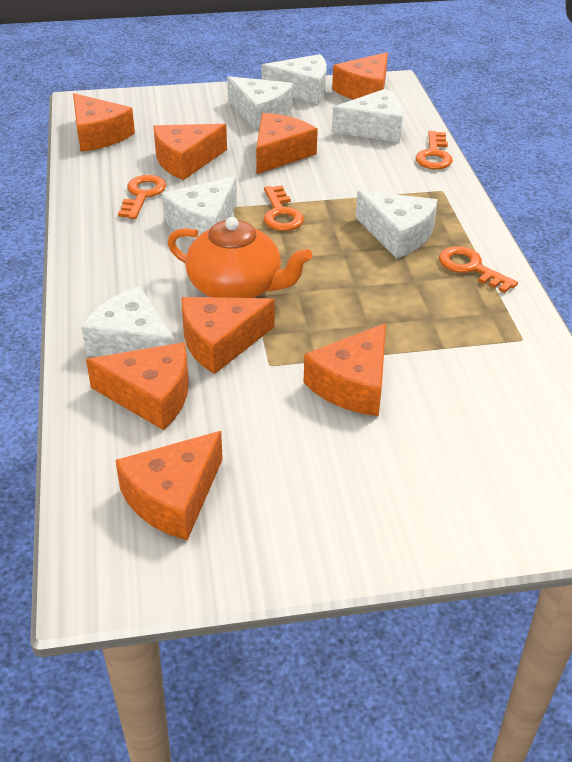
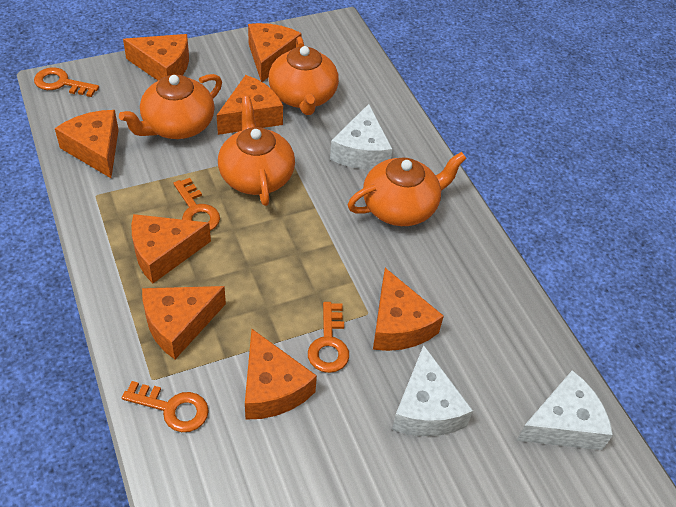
orange teapot: [167,217,312,298] = 1 -> [119,74,222,139] [218,96,295,206] [269,37,339,115] [348,152,467,226] = 4
white cheese: [81,286,175,357] [162,176,237,240] [227,76,293,130] [261,54,327,104] [332,89,403,142] [355,191,438,259] = 6 -> [330,104,393,170] [392,345,473,436] [517,370,613,450] = 3

